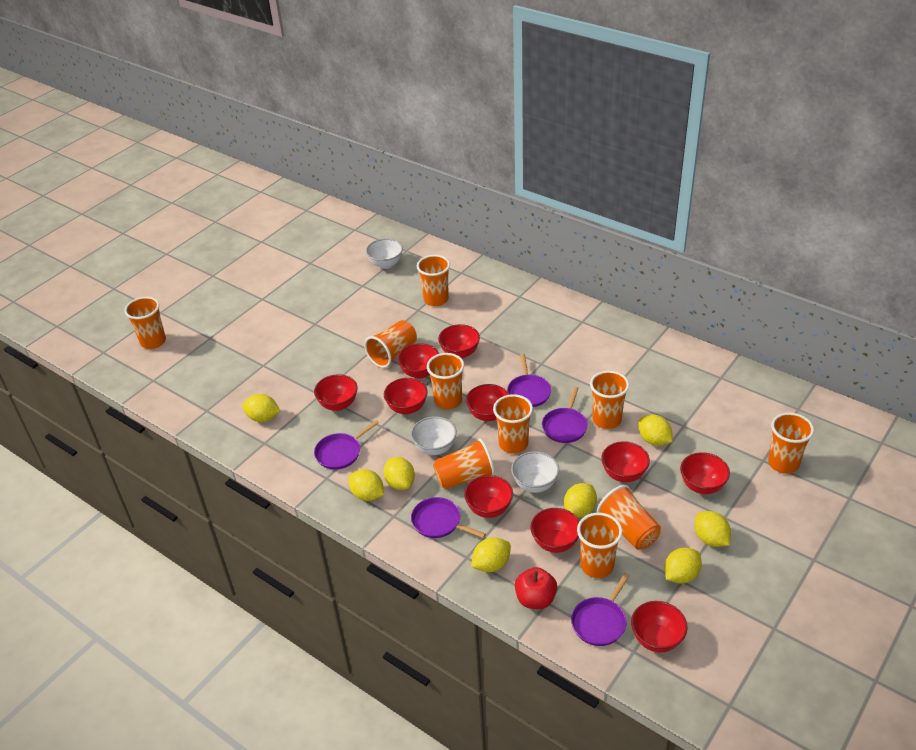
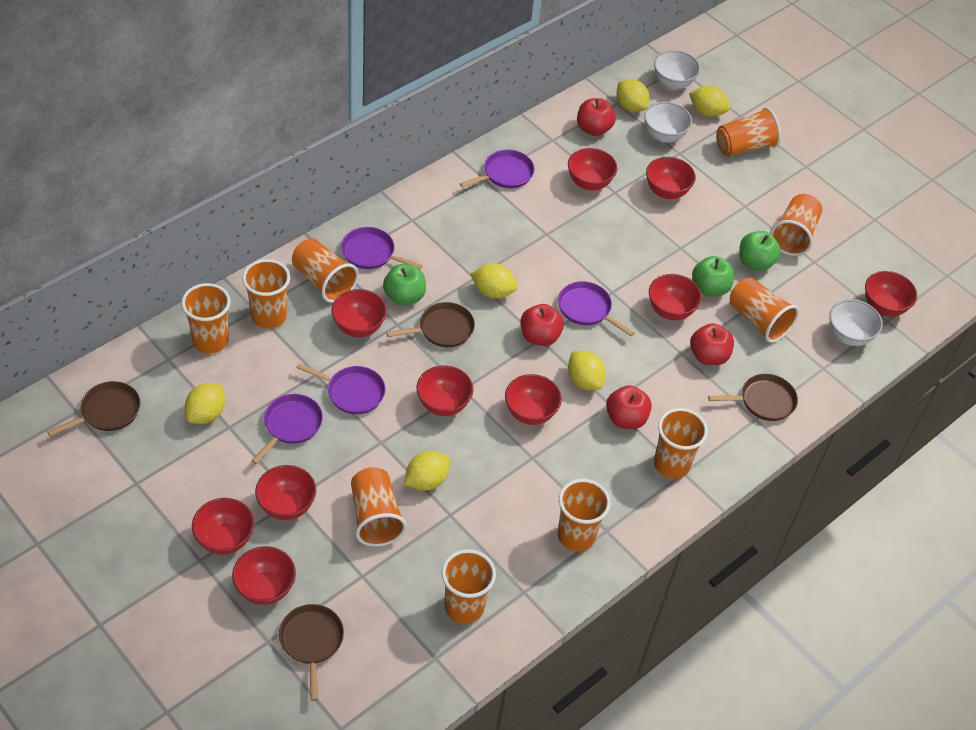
brown pan: none = 0 -> [47,381,141,436] [279,604,344,701] [386,302,475,347] [708,374,798,421] = 4
green apple: none = 0 -> [383,264,426,306] [692,256,734,297] [739,231,781,271] = 3
red apple: [515,567,557,609] = 1 -> [520,304,564,346] [577,98,616,136] [606,385,652,429] [690,323,734,365] = 4
yellow lemon: [242,394,280,422] [349,469,384,501] [383,457,415,490] [471,537,511,572] [564,483,597,517] [638,414,673,446] [664,547,702,584] [694,511,731,547] = 8 -> [185,383,225,424] [404,451,450,491] [471,264,518,299] [568,351,606,390] [616,79,650,112] [689,86,731,117] = 6

